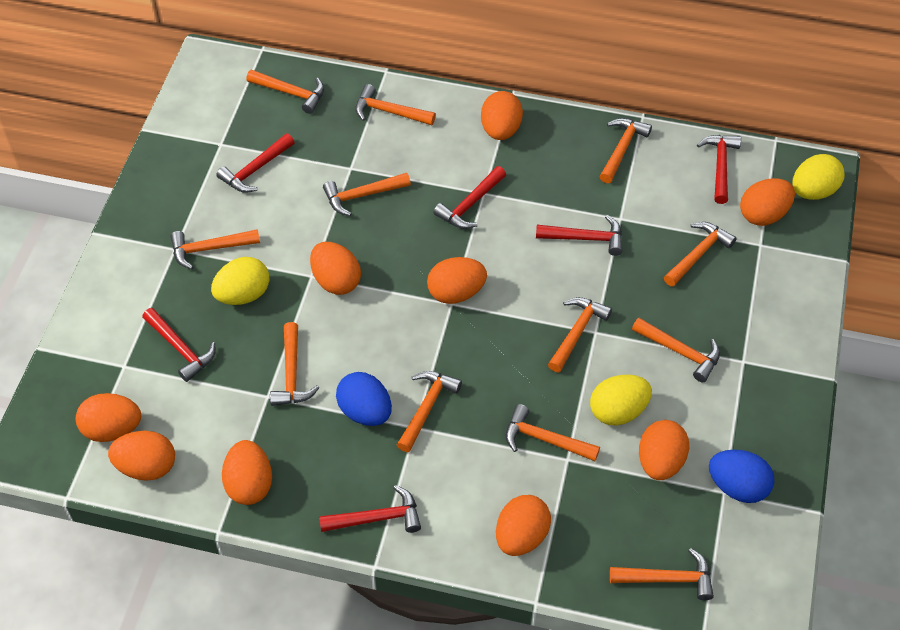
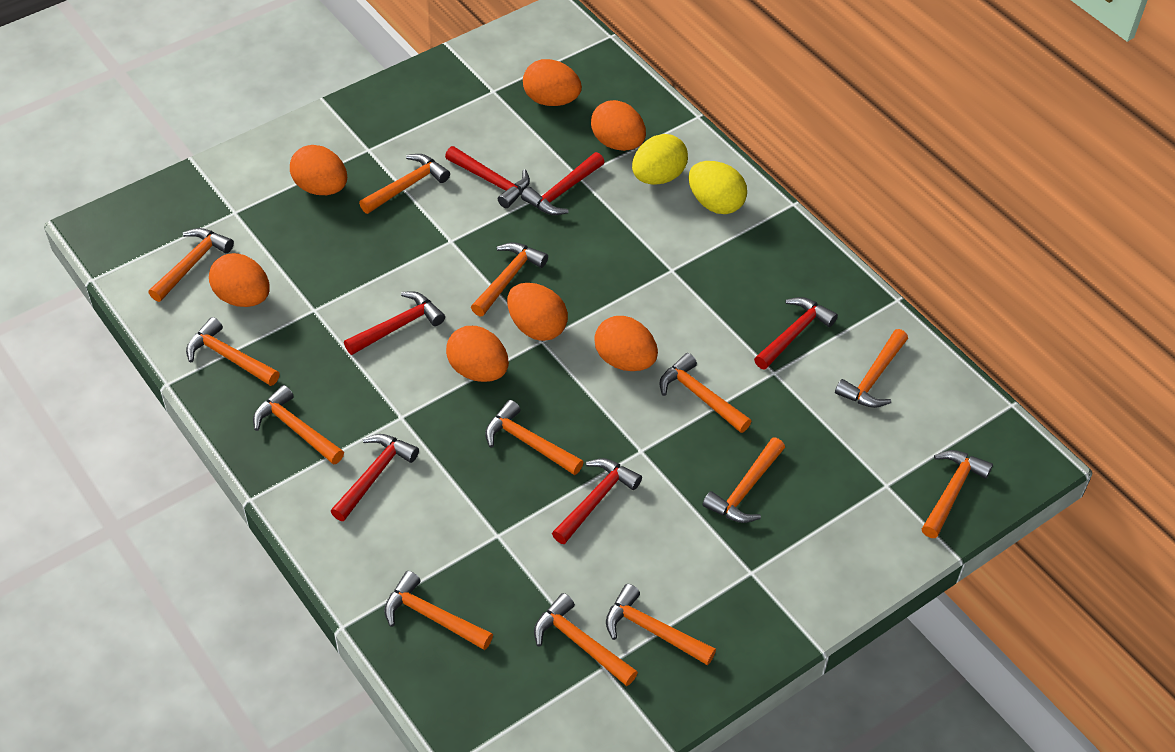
blue egg: [336,372,392,426] [709,450,774,503] = 2 -> none = 0
orange egg: [76,393,141,442] [108,431,175,481] [222,440,272,505] [310,242,361,295] [427,257,487,304] [481,91,523,140] [496,495,551,556] [639,420,689,480] [740,178,795,226] = 9 -> [209,253,270,307] [290,145,347,195] [446,326,509,382] [507,283,568,341] [523,59,582,106] [591,100,646,151] [594,316,658,371] = 7
orange hammer: [170,229,260,269] [246,69,324,114] [270,322,319,406] [323,173,411,216] [355,84,436,125] [397,371,462,452] [506,404,600,461] [548,297,612,372] [600,118,652,183] [610,548,714,600] [632,318,720,382] [664,222,737,287] = 12 -> [148,228,234,302] [186,317,280,386] [253,385,344,465] [359,154,450,214] [384,571,493,650] [471,242,548,316] [485,400,584,475] [534,593,638,686] [606,584,716,665] [659,353,751,433] [703,437,785,523] [835,329,908,408] [922,450,993,538] = 13
yellow egg: [211,257,269,305] [590,375,652,426] [792,154,845,200] = 3 -> [632,134,688,185] [688,161,747,214] = 2

